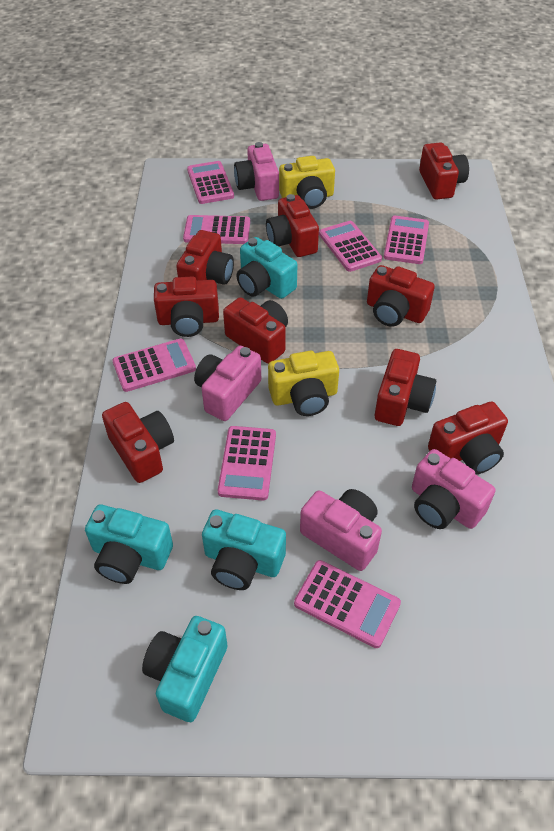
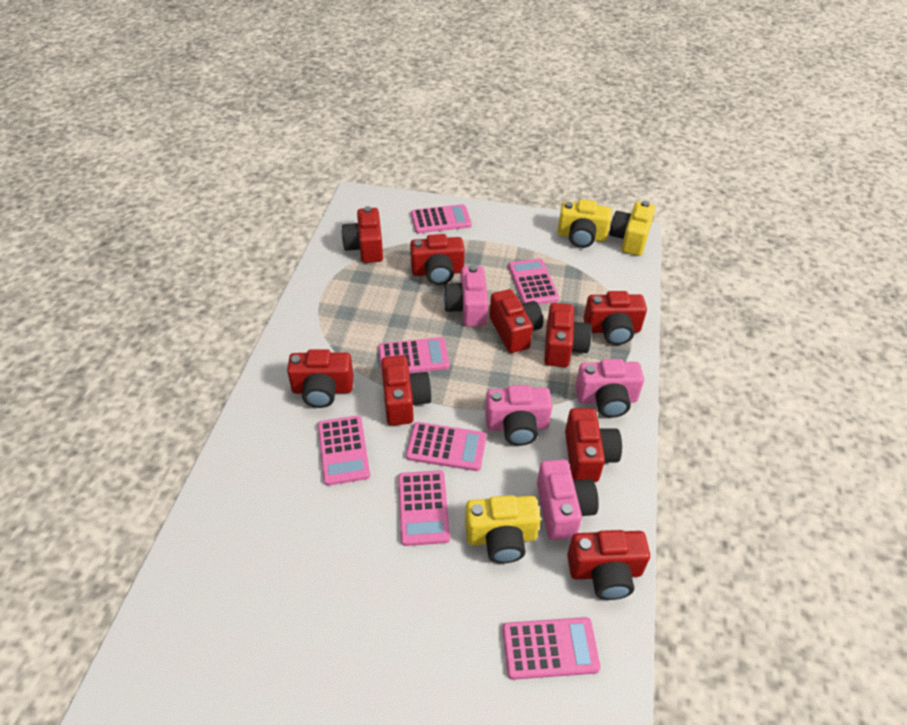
turquoise camera: [85,505,173,584] [142,616,228,722] [202,510,286,590] [236,237,298,299] = 4 -> none = 0
yellow camera: [268,351,339,416] [279,156,335,209] = 2 -> [465,495,541,563] [557,199,612,248] [609,201,655,256] = 3

